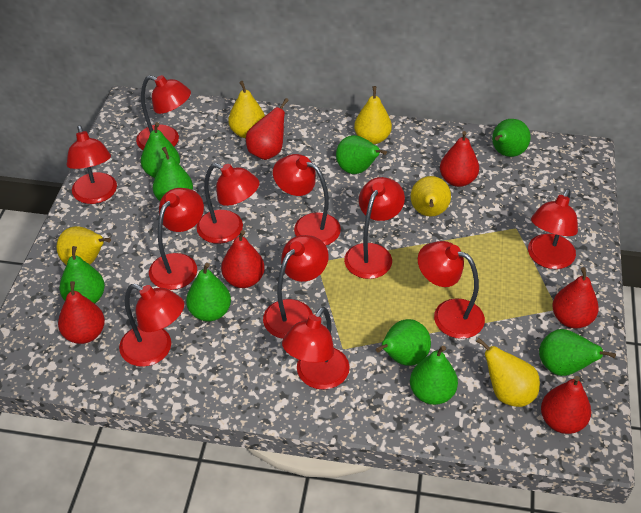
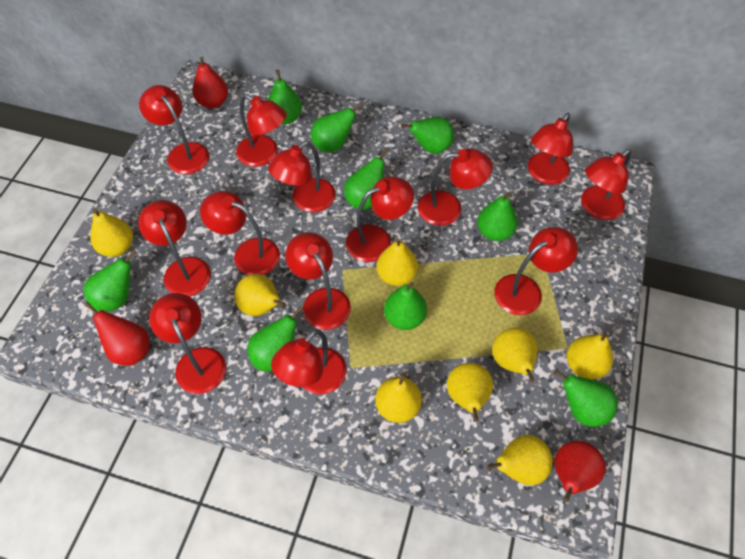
red lamp: [67,125,117,204] [119,284,184,367] [136,75,191,150] [149,188,204,290] [196,163,259,244] [263,235,329,339] [273,154,341,245] [282,307,350,390] [344,177,405,279] [418,241,485,339] [528,189,578,269] = 11 -> [138,200,211,296] [139,85,209,174] [149,293,226,394] [200,191,280,275] [236,94,287,167] [268,141,336,212] [271,329,347,394] [285,232,351,330] [346,177,414,262] [418,148,493,226] [494,227,578,315] [528,113,573,185] [581,149,631,220] = 13
red pear: [58,281,105,344] [221,230,265,288] [246,98,289,160] [440,131,479,187] [541,376,591,434] [552,267,599,328] = 6 -> [84,302,150,366] [192,57,228,108] [554,441,606,502] = 3
yellow pear: [56,226,111,265] [228,81,265,138] [354,86,392,144] [411,176,451,217] [476,338,540,407] = 5 -> [90,208,133,257] [234,274,286,316] [375,373,422,423] [377,238,418,286] [447,363,493,422] [486,435,553,485] [492,328,538,382] [567,332,613,380] = 8

